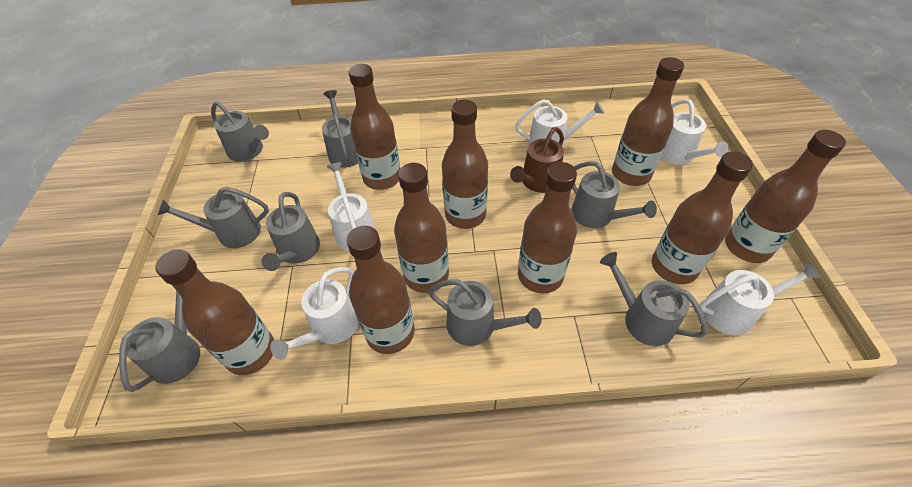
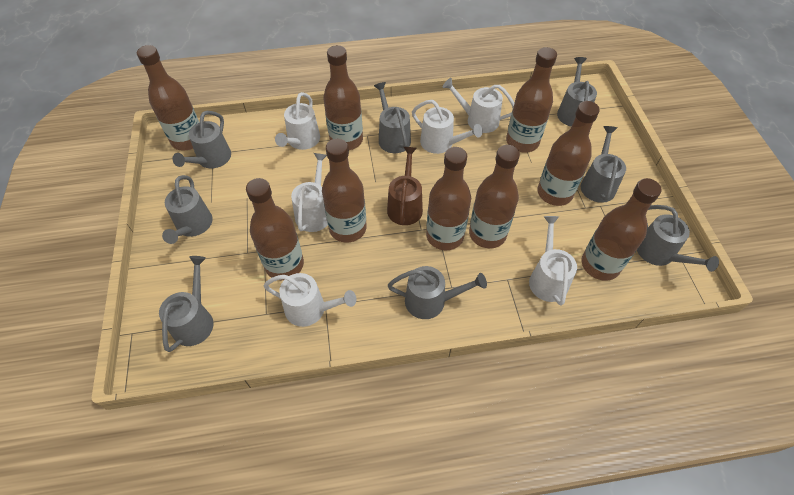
white watering can: [270,267,359,360] [326,162,376,251] [515,99,605,149] [661,99,729,165] [699,262,821,336] = 5 -> [264,273,356,327] [275,92,320,150] [291,153,328,232] [412,100,483,154] [442,78,514,133] [529,216,577,306] = 6

